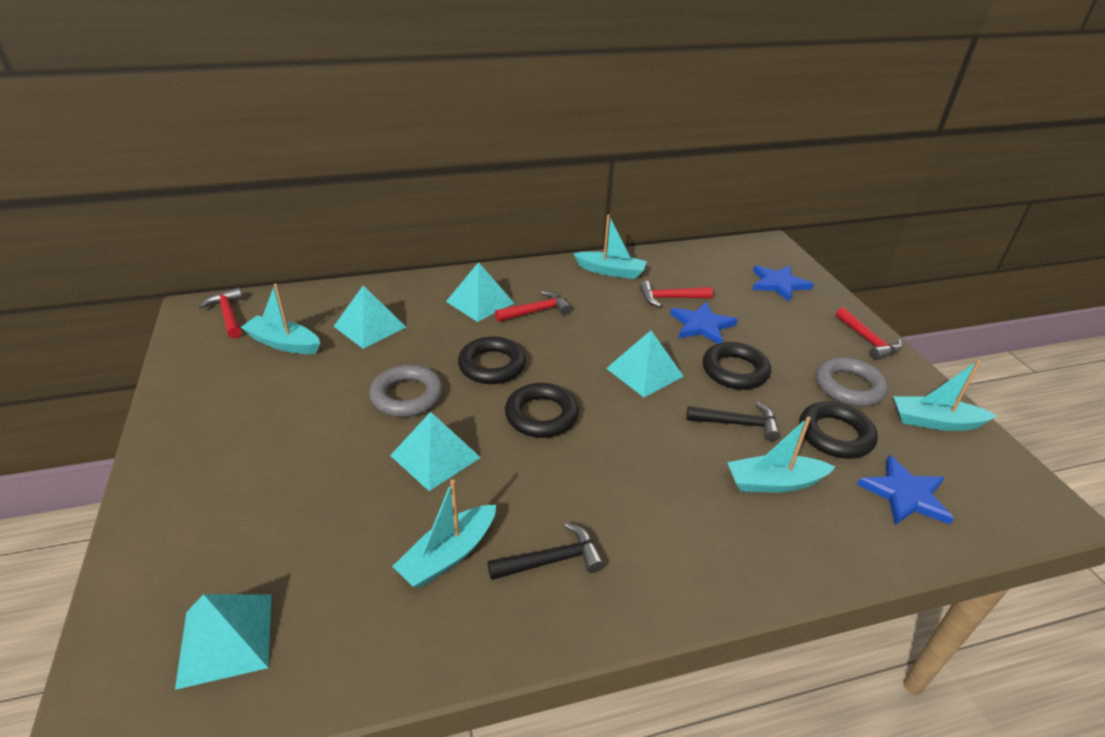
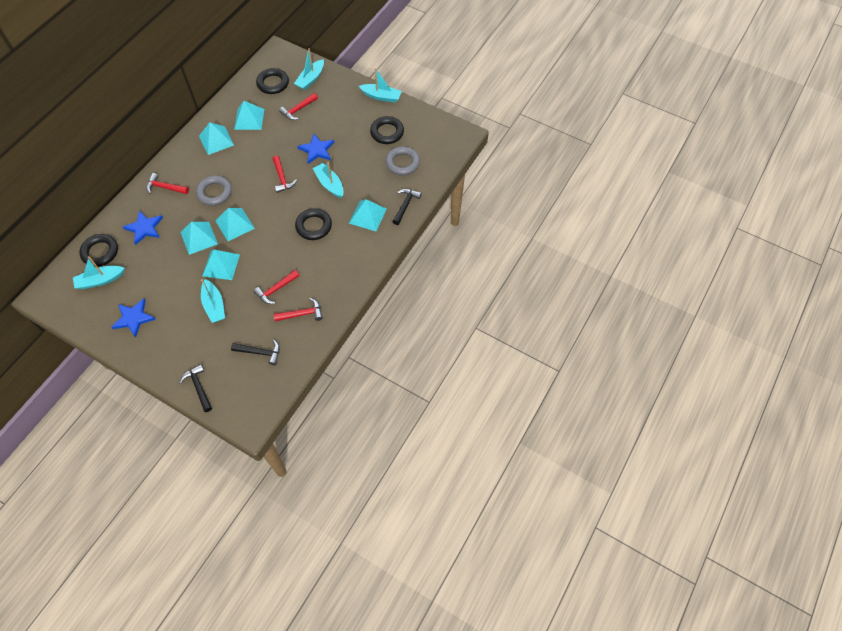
black hammer: [488,523,604,580] [686,402,780,442] = 2 -> [179,364,212,412] [231,340,280,365] [393,189,422,225] = 3
red hammer: [199,288,243,338] [495,291,571,322] [639,281,713,307] [836,307,903,360] = 4 -> [146,173,189,194] [254,270,299,304] [273,156,297,193] [274,298,323,322] [279,93,318,120] = 5
turquoise pyramid: [175,594,272,690] [333,285,406,349] [390,412,481,491] [446,262,514,322] [606,330,684,397] = 5 -> [180,222,218,255] [199,122,234,155] [202,250,240,280] [216,208,255,241] [234,101,264,130] [349,199,387,231] = 6

